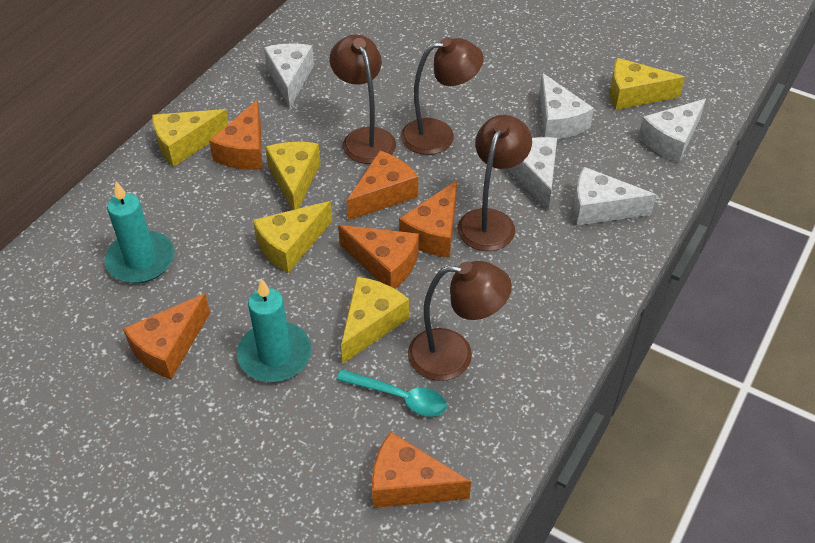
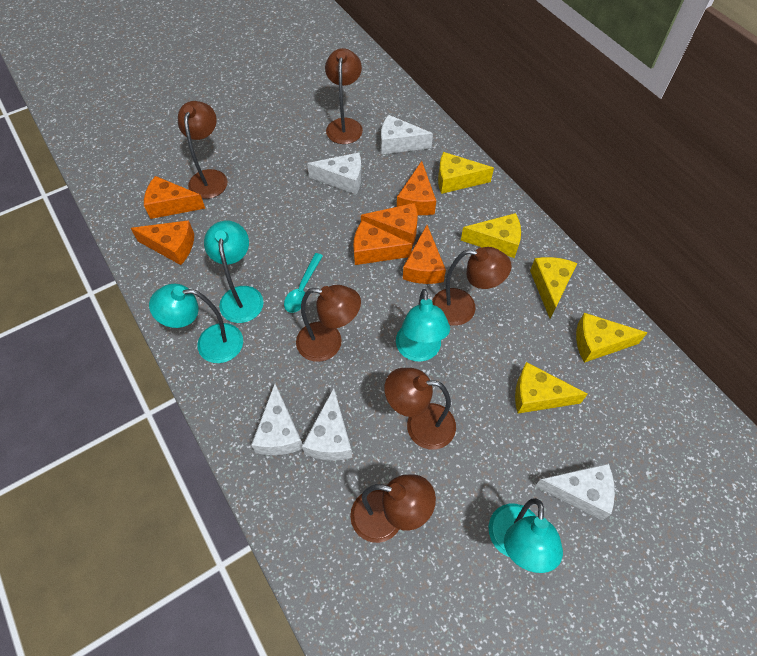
brown lamp: [330,35,396,164] [401,37,484,155] [408,261,512,381] [458,115,532,251] = 4 -> [178,101,228,199] [296,285,361,362] [325,48,363,144] [350,474,436,543] [384,368,456,450] [432,247,512,326] = 6
turquoise candle: [105,181,175,283] [237,278,312,382] = 2 -> none = 0
turquoise lamp: none = 0 -> [149,284,243,363] [204,221,264,323] [396,289,450,362] [488,498,563,573] = 4

